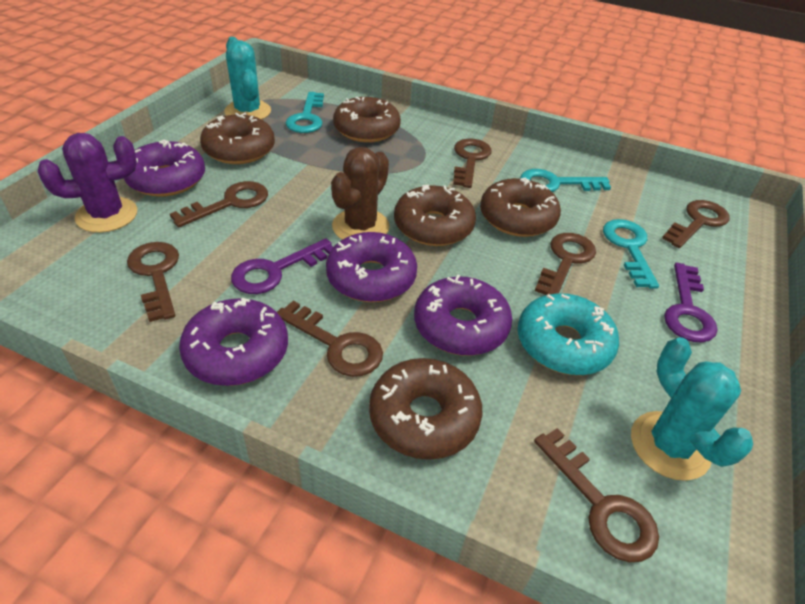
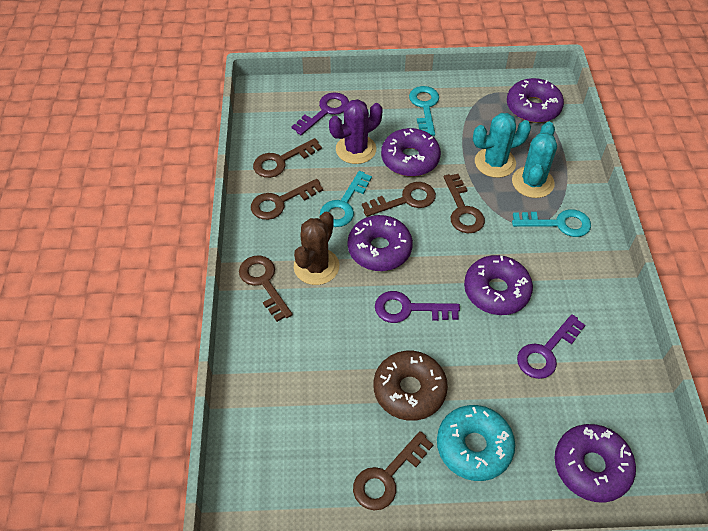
brown donut: [200,113,275,164] [333,97,401,142] [369,358,483,460] [394,185,476,246] [480,177,561,237] = 5 -> [373,351,448,421] = 1
brown key: [127,242,179,322] [170,181,268,227] [277,301,383,377] [453,139,492,188] [534,428,659,562] [535,233,596,295] [662,200,730,248] = 7 -> [239,255,293,322] [251,179,323,220] [253,138,322,178] [353,431,434,511] [362,182,436,217] [444,174,485,233] = 6
purple donut: [124,139,205,197] [179,298,288,386] [326,232,417,302] [414,274,512,356] = 4 -> [348,215,413,271] [381,128,441,177] [464,255,533,315] [507,78,564,123] [554,424,636,503] = 5
purple key: [231,239,333,294] [664,263,717,342] = 2 -> [291,92,349,135] [375,291,460,323] [517,314,585,379] = 3

